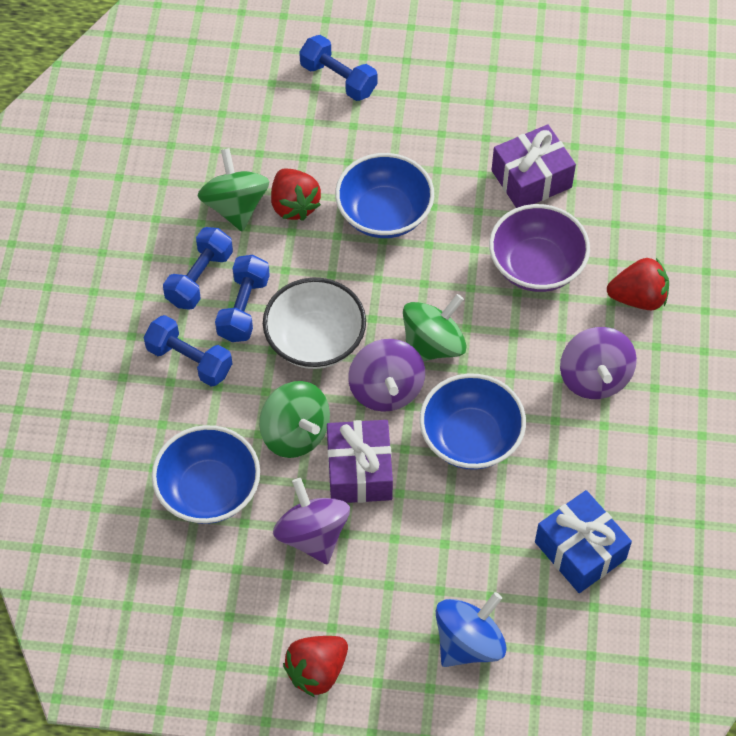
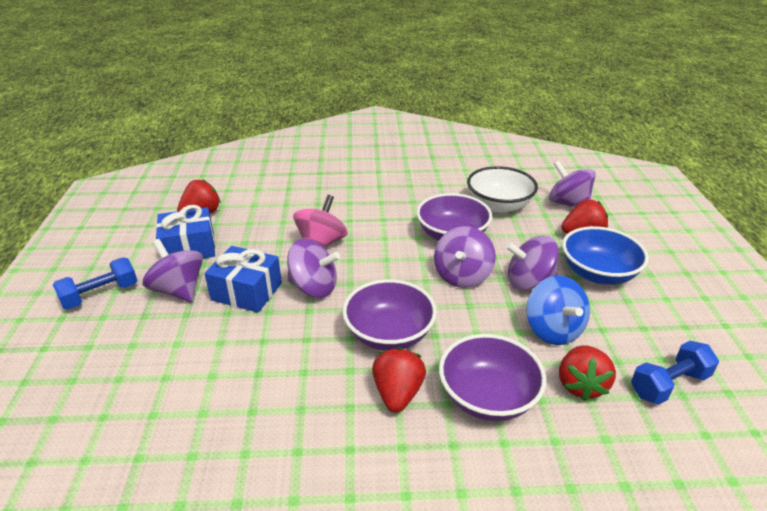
blue bowl: [152,425,260,524] [335,153,434,238] [419,373,526,470] = 3 -> [562,226,649,285] = 1
blue dumbbell: [143,315,232,387] [163,227,233,310] [215,255,270,342] [299,35,377,101] = 4 -> [53,257,138,309] [631,341,719,405] = 2
blue gift: [535,490,632,593] = 1 -> [156,205,215,258] [204,246,282,313] = 2
green spinning top: [198,148,269,232] [259,381,330,458] [403,294,466,361] = 3 -> none = 0
pink spinning top: none = 0 -> [293,195,348,248] = 1
purple bowl: [489,204,590,292] = 1 -> [342,279,437,351] [416,193,492,241] [439,334,547,421] = 3
purple gift: [327,420,393,503] [492,124,576,208] = 2 -> none = 0
purple spinning top: [273,478,350,564] [348,339,425,412] [560,327,637,399] = 3 -> [142,239,203,302] [287,239,340,298] [434,226,496,288] [506,235,559,291] [548,161,596,207] = 5
red strawberry: [271,169,321,221] [283,636,348,697] [607,258,669,310] = 3 -> [177,179,221,213] [372,348,426,413] [559,345,616,401] [561,199,608,234] = 4

